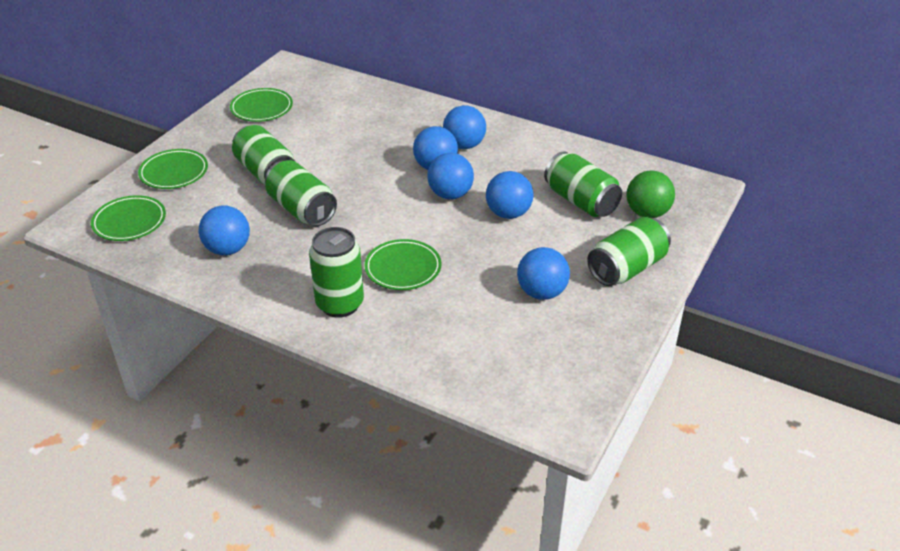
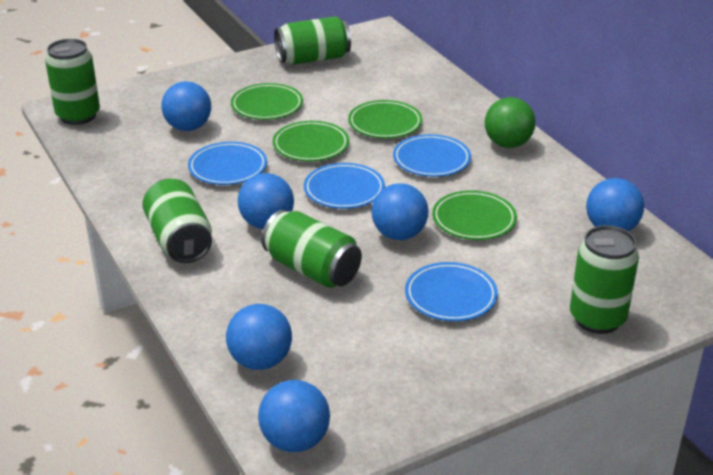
blue plate: none = 0 -> [188,142,267,185] [304,163,385,209] [393,134,471,177] [405,262,498,321] = 4

